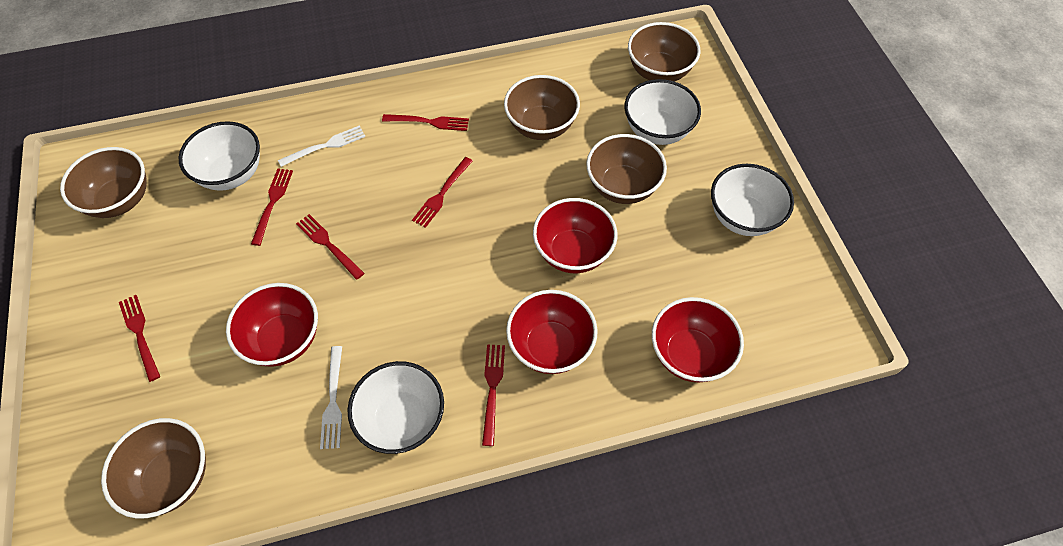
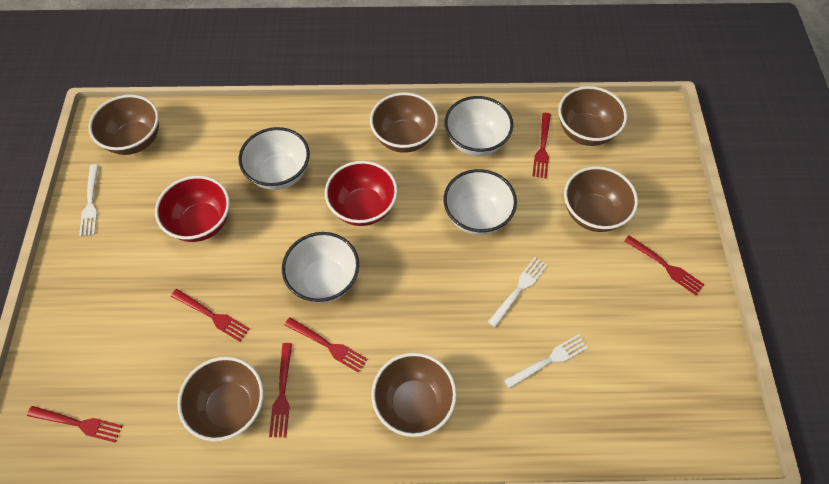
brown bowl: [60,147,147,218] [101,418,206,518] [504,75,580,140] [586,134,667,204] [628,22,700,81] = 5 -> [88,95,159,155] [177,357,264,442] [370,92,438,153] [371,353,457,437] [558,86,627,146] [564,166,638,232] = 6
red bowl: [226,283,318,367] [506,290,598,374] [533,198,618,273] [652,297,744,382] = 4 -> [155,176,230,242] [325,161,398,226] = 2
white fork: [278,125,365,167] [320,346,342,449] = 2 -> [79,164,99,236] [488,257,548,327] [504,334,588,389] = 3

